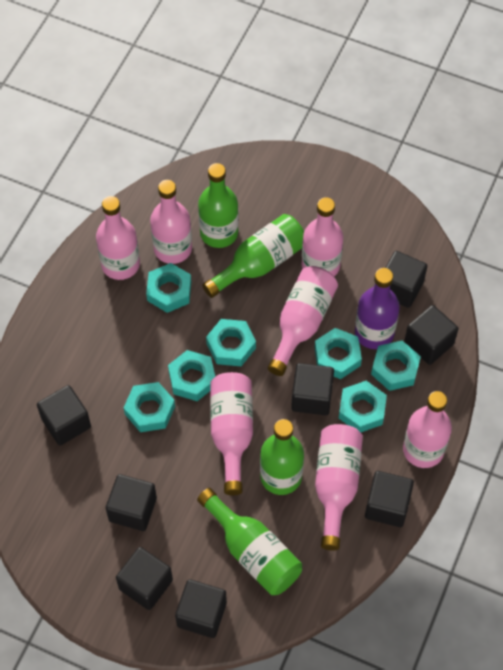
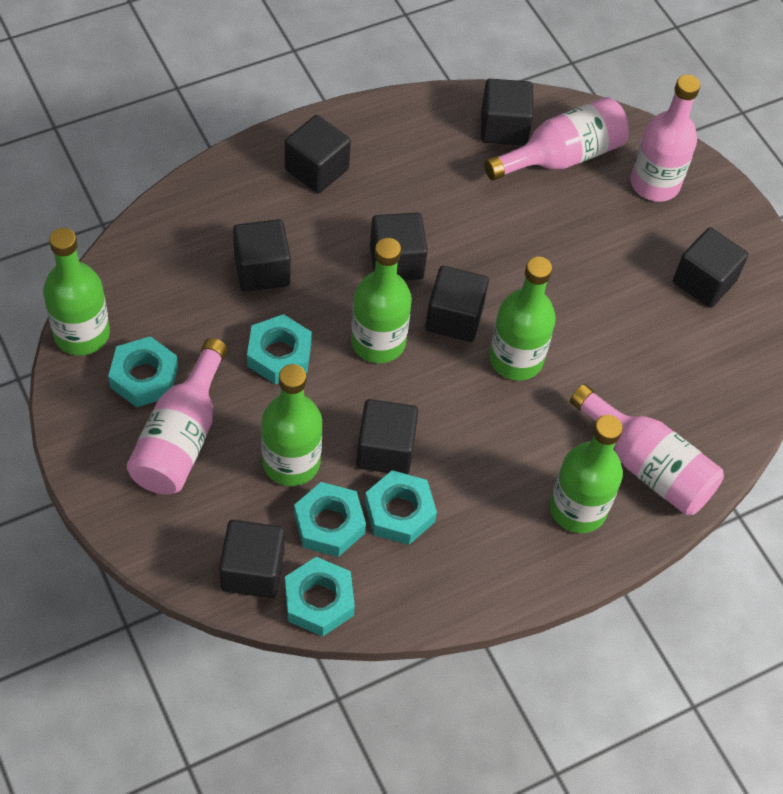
green bottle: [197,488,302,595] [198,163,239,248] [202,214,304,298] [260,419,304,495] = 4 -> [43,228,110,355] [261,364,322,486] [351,238,412,363] [489,257,556,380] [550,415,623,533] = 5
pink bottle: [96,196,140,280] [150,180,192,264] [210,372,253,495] [268,266,338,376] [302,197,343,277] [315,424,363,551] [403,391,452,468] = 7 -> [126,338,228,495] [484,97,629,181] [570,384,724,515] [630,75,700,202] = 4
purple bottle: [355,268,400,349] = 1 -> none = 0
turquoise nut: [124,382,175,432] [146,263,192,313] [168,350,215,401] [206,319,256,366] [315,328,362,379] [339,381,387,432] [371,341,421,391] = 7 -> [108,336,178,407] [247,314,312,384] [285,557,355,637] [294,482,366,557] [365,470,437,545] = 5

